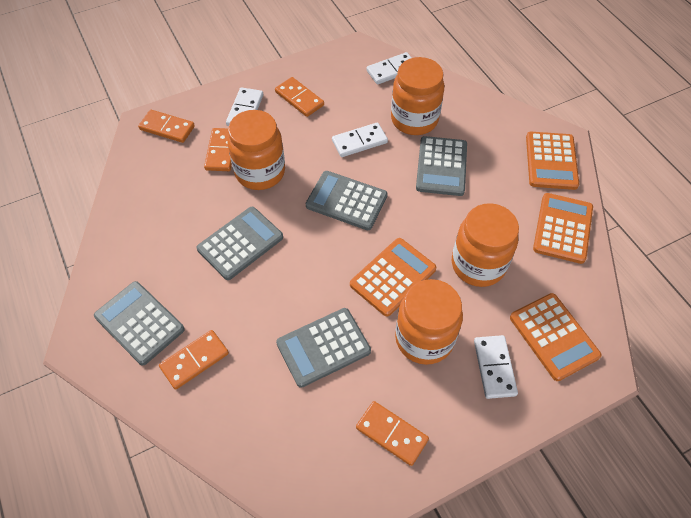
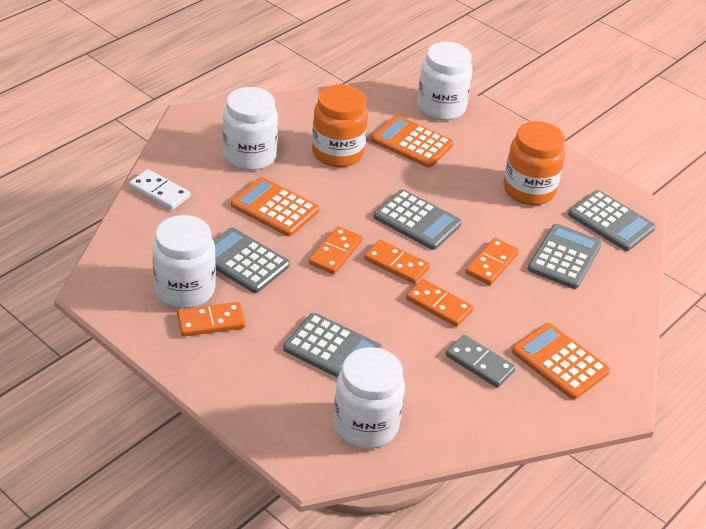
grey domino: none = 0 -> [446,335,516,388] = 1
orange calculator: [350,238,436,316] [510,293,602,381] [526,132,579,190] [533,193,593,264] = 4 -> [231,177,319,236] [371,115,453,168] [512,323,610,400] = 3
orange jar: [228,110,285,190] [391,57,445,135] [395,279,463,365] [452,203,519,287] = 4 -> [312,84,368,167] [504,121,565,205] = 2
white domino: [226,87,263,126] [332,122,388,157] [366,52,412,85] [474,335,518,399] = 4 -> [129,169,190,210] = 1
white jar: none = 0 -> [152,215,216,309] [223,87,278,171] [333,347,405,449] [417,42,473,121] = 4

